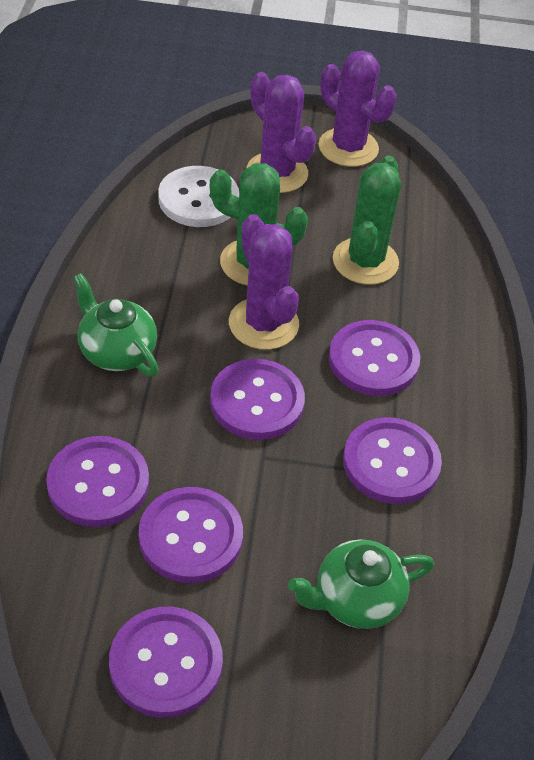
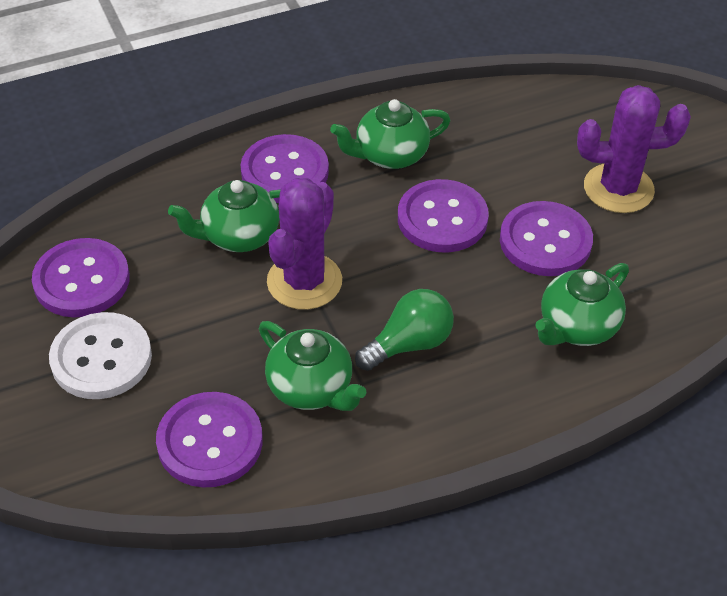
green cactus: [210,163,308,285] [333,156,401,285] = 2 -> none = 0
green light bulb: none = 0 -> [355,289,454,371] = 1
green teapot: [73,273,158,377] [288,539,434,629] = 2 -> [168,180,281,252] [259,321,367,411] [330,99,451,169] [535,263,629,346] = 4
purple button: [46,436,149,527] [109,607,223,718] [139,487,243,583] [210,359,305,440] [329,320,420,396] [343,417,442,504] = 6 -> [32,238,130,317] [156,392,263,488] [241,134,329,203] [398,179,489,252] [500,201,593,276] = 5
purple cactus: [229,214,299,350] [246,72,316,193] [319,51,397,167] = 3 -> [267,178,342,310] [577,85,691,213] = 2

